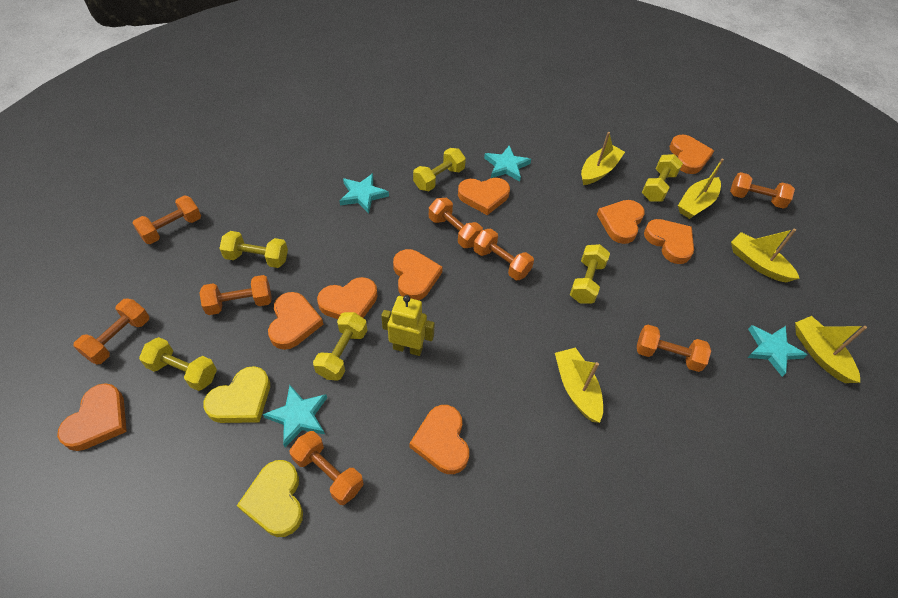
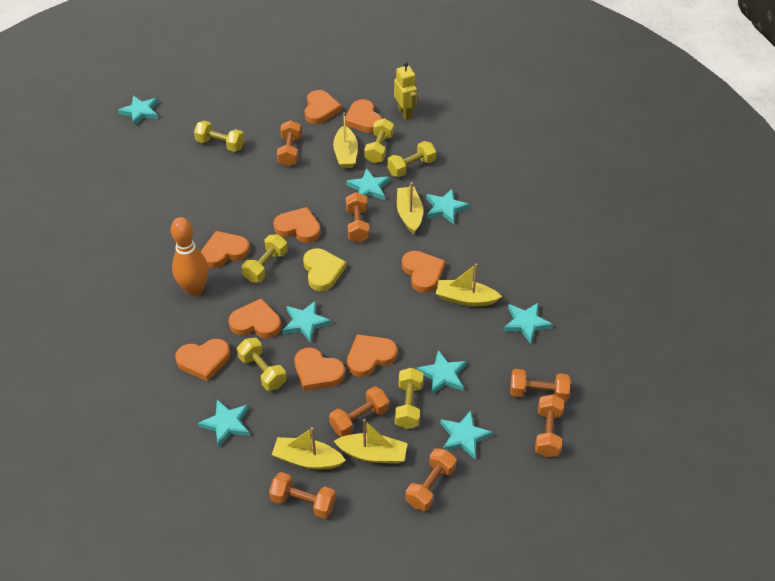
orange bowling pin: none = 0 -> [171,217,209,296] = 1
orange dumbbell: [73,298,149,365] [132,195,201,244] [200,275,271,315] [290,431,364,505] [429,198,483,248] [473,229,534,280] [637,325,711,372] [730,172,795,209] = 8 -> [269,472,336,519] [277,120,301,166] [329,386,389,437] [346,192,369,242] [406,448,457,511] [510,369,571,402] [535,394,564,457] = 7
turquoise star: [263,385,327,447] [340,173,389,214] [484,145,531,182] [747,325,807,377] = 4 -> [118,96,158,126] [198,399,250,448] [282,300,331,343] [346,168,390,200] [416,350,467,394] [426,189,470,225] [440,410,493,459] [503,303,553,344] = 8
yellow heart: [203,366,270,423] [237,460,303,537] = 2 -> [303,248,346,291] = 1

